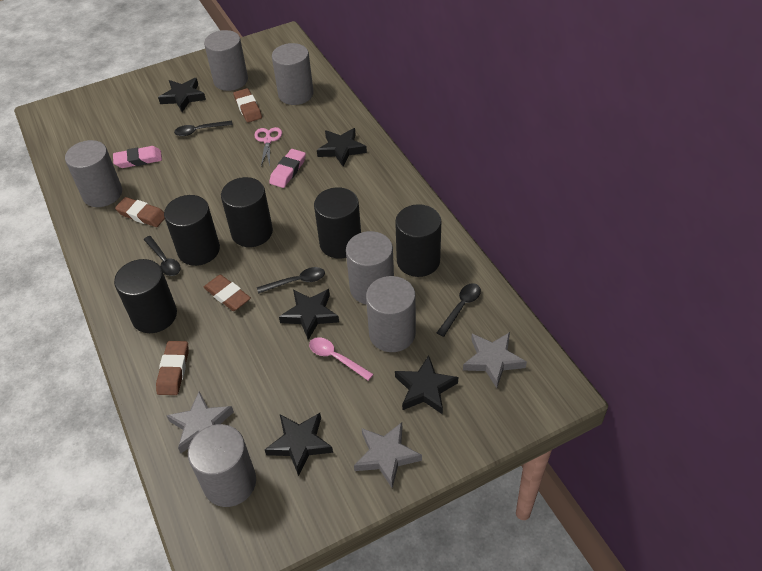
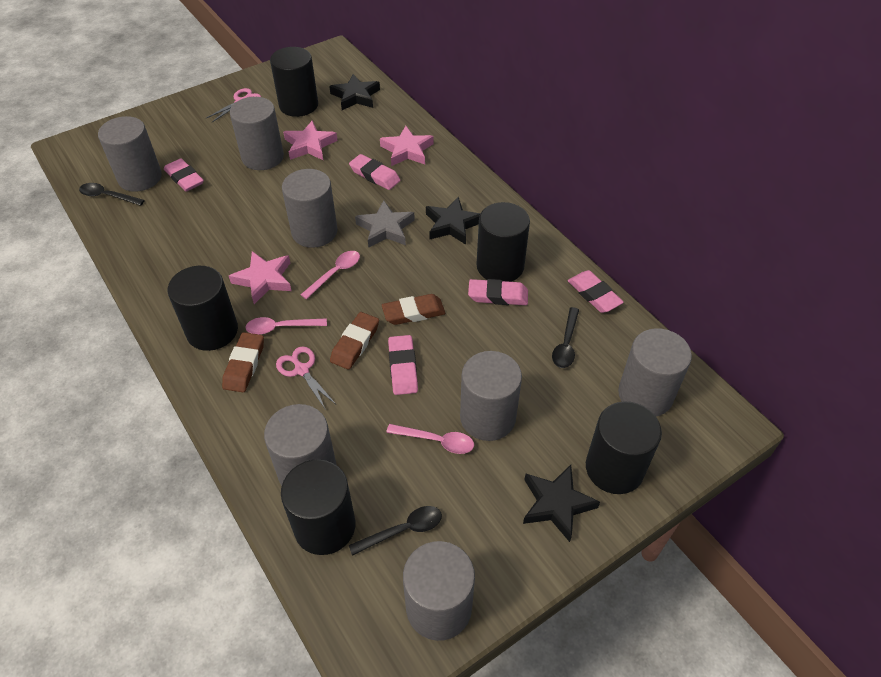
black spoon: [144,236,181,276] [174,121,233,136] [257,267,325,294] [437,283,481,337] = 4 -> [79,183,145,206] [349,506,442,556] [552,307,579,368] = 3
black star: [158,78,206,112] [264,413,333,476] [279,289,339,340] [317,128,367,166] [395,355,458,414] = 5 -> [329,74,380,110] [426,197,481,245] [523,465,600,542] = 3
brown eraser: [115,197,165,227] [156,341,189,395] [203,274,251,311] [233,88,262,122] = 4 -> [222,332,264,392] [330,312,379,370] [382,294,445,325] = 3
grey cylinder: [65,140,122,207] [188,424,256,507] [204,30,248,91] [272,43,313,105] [346,231,394,305] [366,276,416,352] = 6 -> [98,116,162,192] [230,97,284,170] [264,404,336,486] [282,169,338,248] [403,541,475,641] [460,351,522,441] [618,328,692,416] = 7
grey star: [166,391,234,453] [354,422,422,488] [463,332,527,388] = 3 -> [355,200,415,248] = 1
pink eraser: [113,146,162,168] [269,149,306,188] = 2 -> [164,158,204,191] [349,154,401,190] [388,335,418,395] [468,279,528,305] [568,270,624,313] = 5
pink scissors: [254,127,282,166] = 1 -> [206,88,261,122] [276,346,336,410] = 2
pink spoon: [309,337,373,381] = 1 -> [245,317,327,335] [301,251,360,299] [386,424,474,454] = 3
pink star: none = 0 -> [229,251,292,304] [283,120,338,160] [380,126,434,166] = 3

